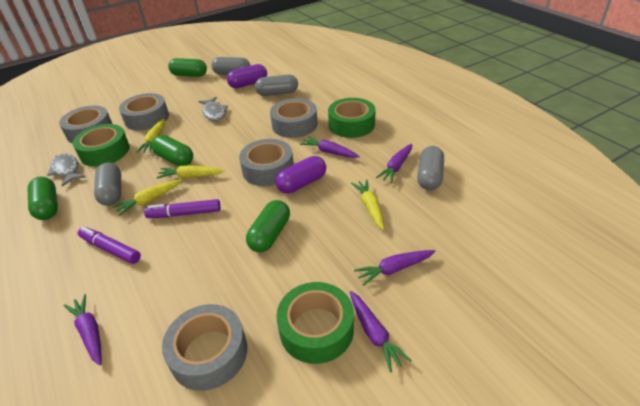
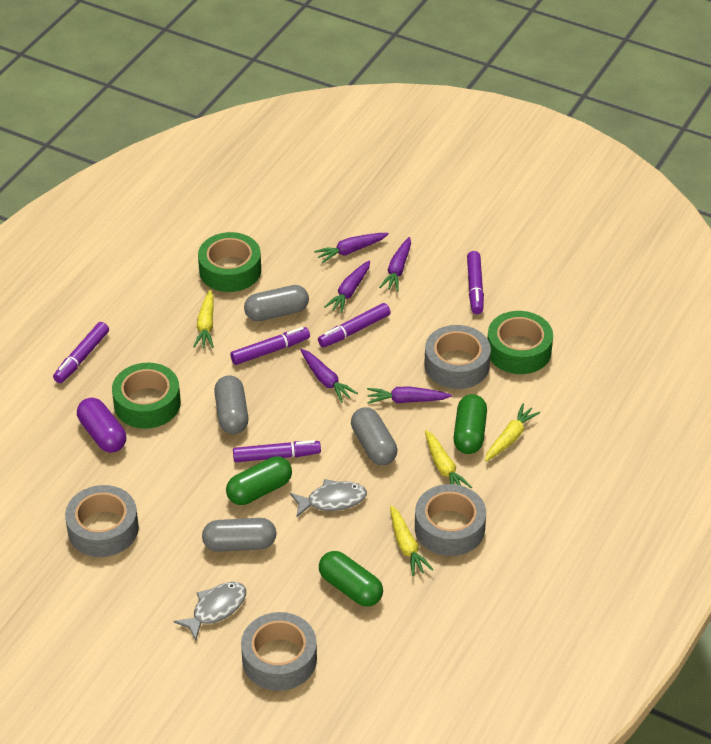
green capsule: [28,177,58,220] [151,135,193,166] [168,58,207,77] [246,200,290,252] = 4 -> [226,456,292,505] [319,551,383,607] [453,394,487,454] = 3
grey tape: [59,106,112,144] [119,93,169,131] [162,304,247,391] [239,139,294,186] [270,98,318,138] = 5 -> [65,485,139,557] [241,612,317,691] [415,484,486,556] [424,325,491,389] = 4
purple capsule: [227,64,267,88] [275,156,326,194] = 2 -> [77,398,126,453] = 1
purple marker: [78,227,141,264] [144,199,221,218] = 2 -> [53,322,109,383] [230,327,310,365] [233,440,321,462] [318,303,391,348] [467,251,484,314] = 5

